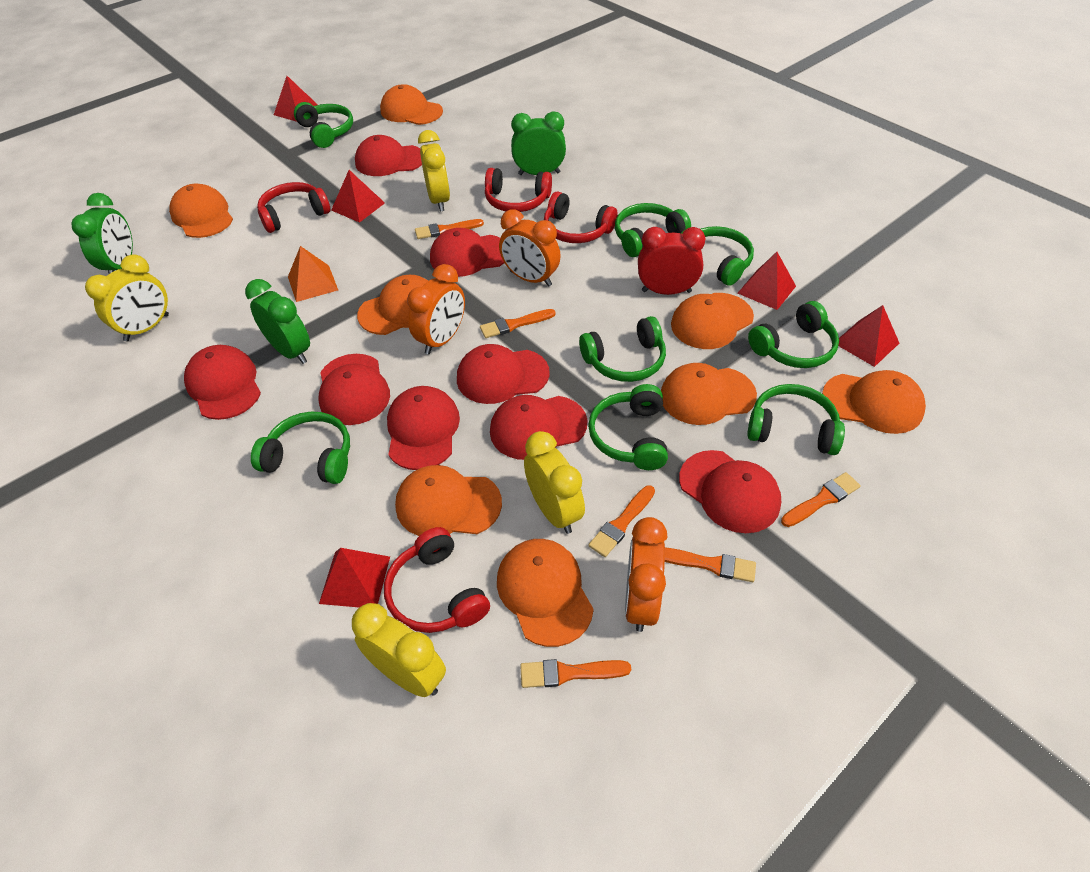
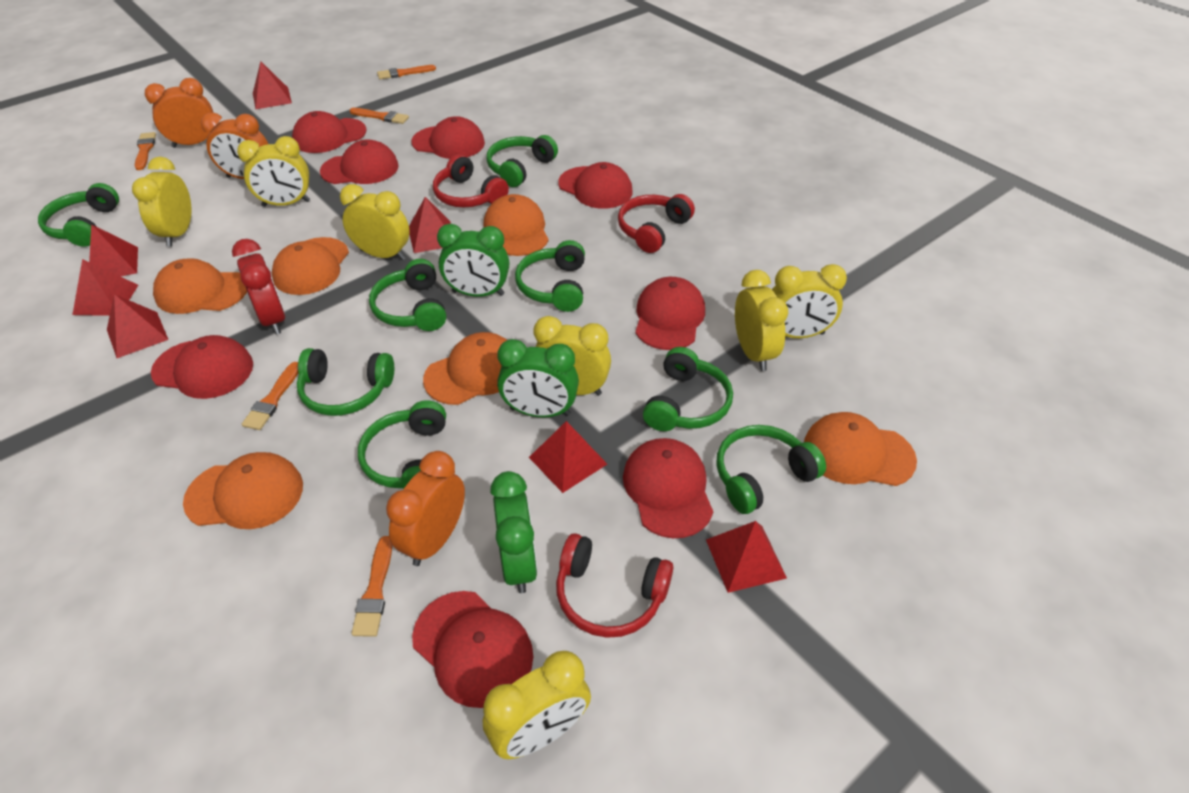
orange brush: [415,219,484,239] [480,309,556,338] [520,659,631,688] [588,485,655,557] [665,547,756,582] [781,472,861,527] = 6 -> [135,132,156,170] [242,362,298,430] [350,108,409,124] [351,536,393,637] [377,65,436,79] = 5
orange cap: [169,184,233,238] [357,275,429,335] [380,84,443,125] [395,465,502,536] [497,539,594,647] [661,363,757,425] [671,293,754,349] [822,370,926,434] = 8 -> [153,258,247,314] [183,452,303,529] [272,237,349,295] [423,332,507,405] [484,194,549,256] [804,412,917,486] = 6
orange pyramid: [288,246,338,302] = 1 -> none = 0
red headphones: [257,182,330,233] [384,527,490,633] [485,168,552,212] [544,191,617,243] = 4 -> [433,154,509,207] [556,533,673,638] [618,194,695,253] = 3
red pyramid: [274,76,318,122] [319,548,390,607] [331,170,385,223] [738,252,796,310] [838,305,899,367] = 5 -> [72,259,138,316] [89,224,138,277] [107,294,169,358] [253,61,292,109] [409,197,451,253] [529,421,607,493] [706,521,787,593] = 7
yellow clock: [85,254,169,341] [352,603,446,697] [418,130,450,211] [524,431,585,534] = 4 -> [132,157,192,247] [237,136,310,207] [340,184,410,260] [483,651,591,759] [534,316,611,396] [735,270,788,371] [772,264,847,338] = 7

